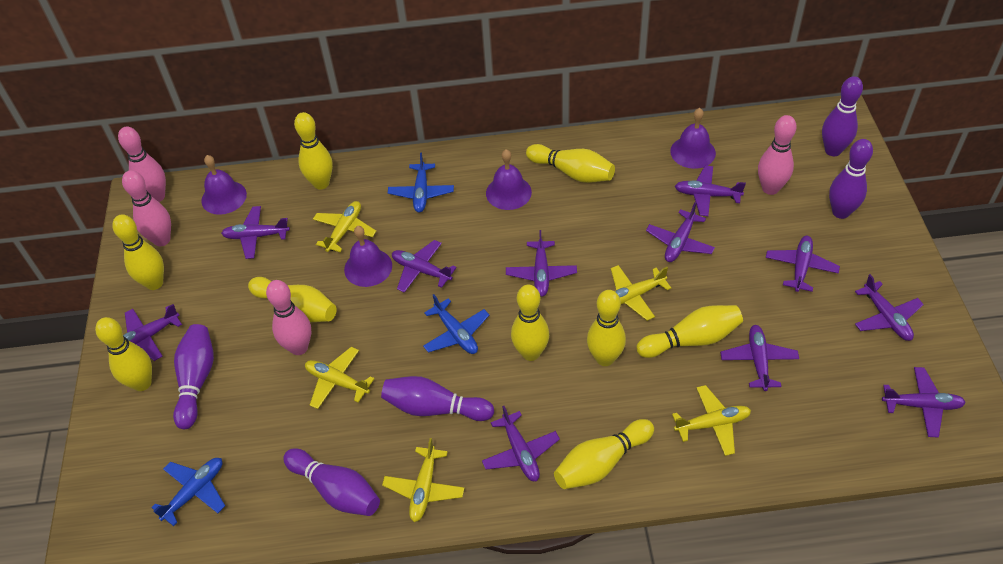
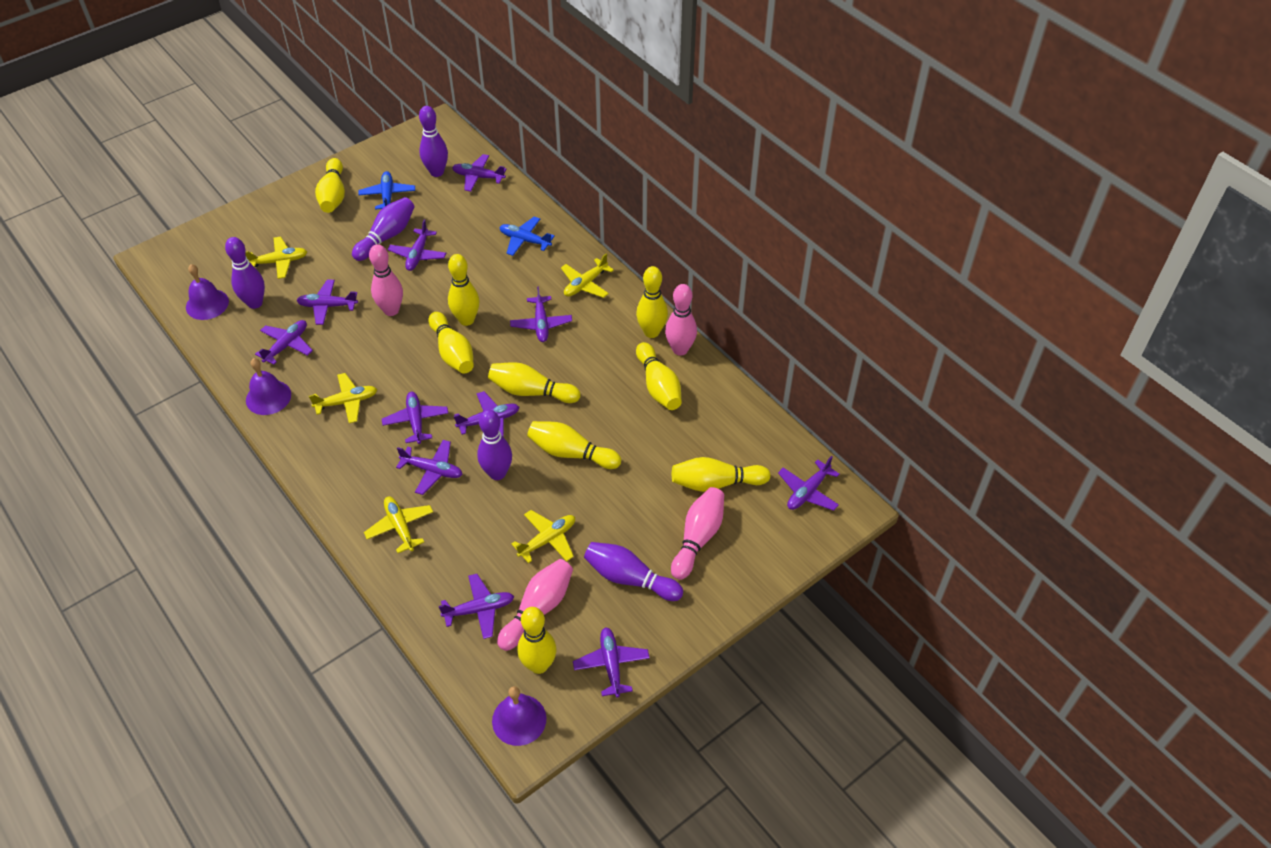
blue plane: [151,458,225,526] [388,153,454,213] [423,294,489,354] = 3 -> [358,171,415,210] [499,217,555,256] = 2
purple bell: [201,155,247,215] [344,226,392,287] [486,149,532,210] [670,108,716,169] = 4 -> [186,264,229,320] [246,358,291,415] [492,686,546,746] = 3

